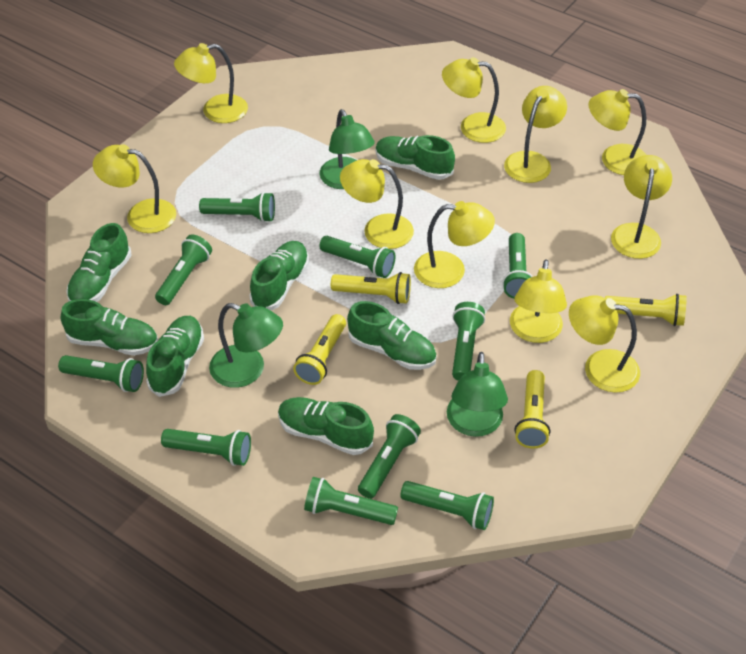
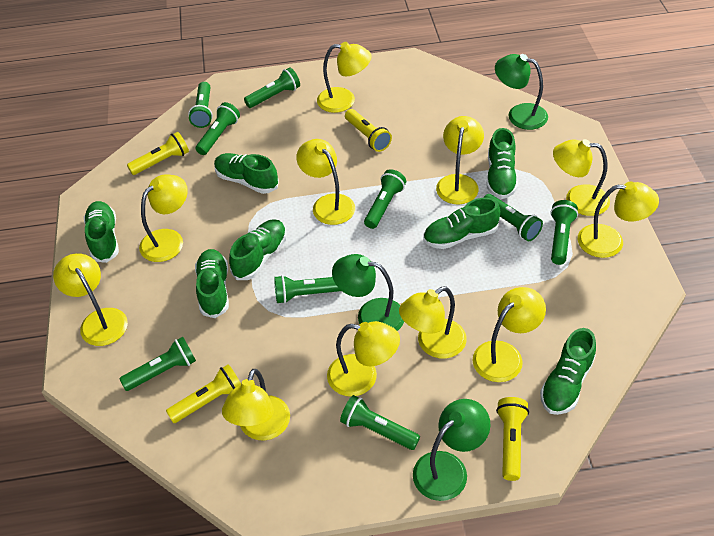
green flashlight: [58,355,144,392] [155,235,212,305] [161,429,251,466] [199,192,275,222] [304,477,398,525] [320,236,395,278] [358,414,421,499] [400,481,494,530] [452,302,485,381] [502,233,533,298] = 10 -> [119,337,196,391] [188,82,213,128] [196,102,240,155] [244,67,300,108] [274,275,341,304] [340,395,420,450] [364,169,406,229] [483,194,543,241] [550,200,578,265] = 9
yellow lamp: [93,144,176,233] [174,43,248,123] [340,159,414,249] [414,201,495,288] [442,57,506,143] [504,86,567,183] [510,259,567,343] [569,296,640,393] [588,89,646,175] [611,155,672,259] = 10 -> [53,253,128,346] [139,174,188,262] [222,369,290,441] [296,139,355,225] [317,42,372,113] [327,321,400,396] [399,286,467,359] [436,116,484,204] [472,287,546,382] [553,139,610,216] [578,181,659,258] = 11

